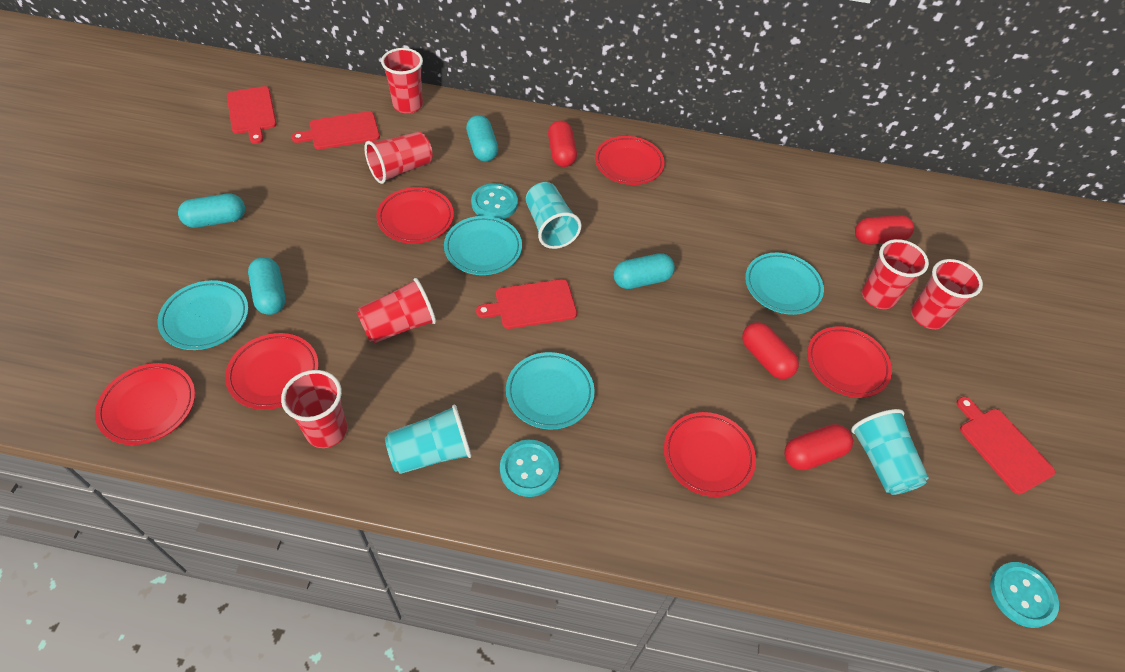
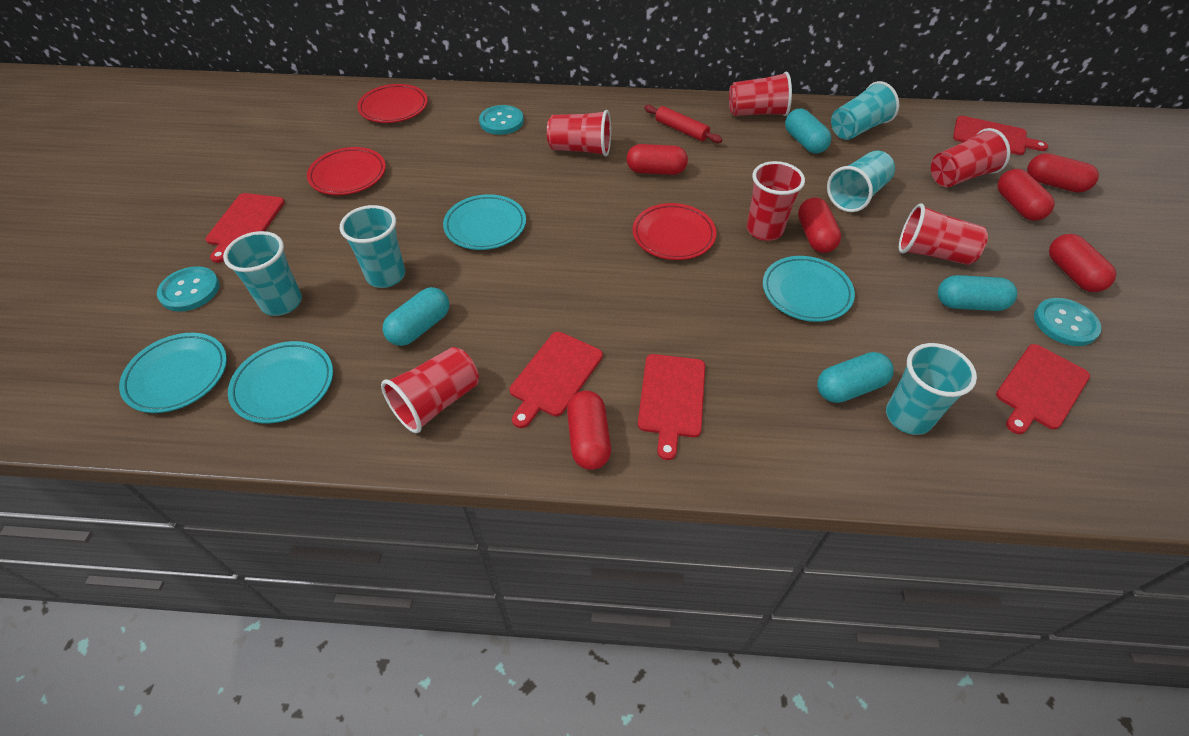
red capsule: [548,120,577,167] [742,322,799,379] [784,424,853,470] [855,215,914,245] = 4 -> [567,391,611,470] [626,144,688,175] [798,197,841,253] [997,169,1055,221] [1027,153,1099,193] [1049,234,1116,292] = 6
red cutting board: [227,86,276,144] [291,111,380,150] [476,279,577,329] [957,397,1055,494] = 4 -> [205,193,285,263] [510,332,603,428] [638,354,705,460] [953,116,1048,155] [996,344,1090,434] = 5
red plate: [95,363,195,445] [225,333,319,410] [376,187,454,243] [595,136,665,185] [664,412,756,497] [807,326,892,398] = 6 -> [307,147,386,195] [357,84,428,123] [633,203,716,260] = 3
red rolling pin: none = 0 -> [644,105,723,143] = 1
turquoise cup: [385,405,472,474] [526,182,582,249] [851,409,929,495] = 3 -> [223,231,302,316] [340,205,405,288] [827,151,895,212] [831,81,899,140] [886,343,977,435] = 5

